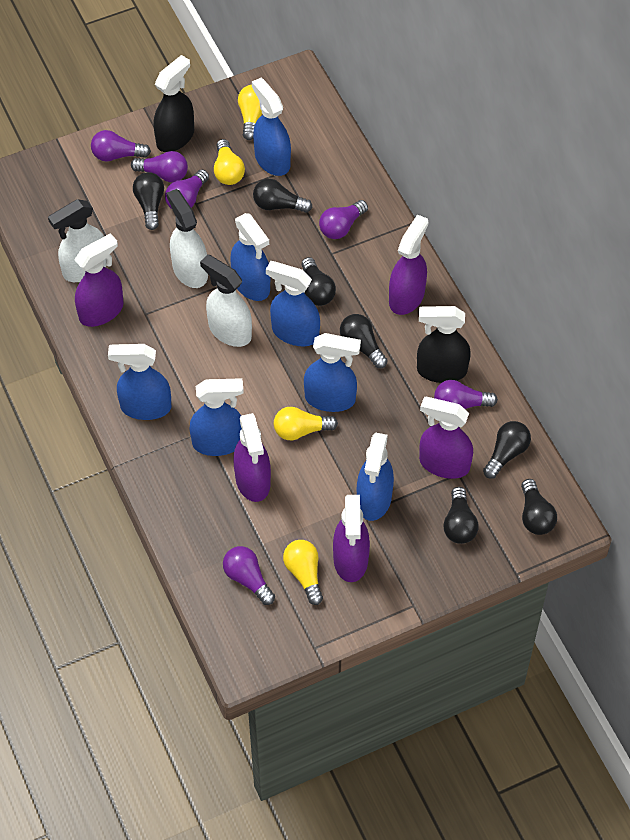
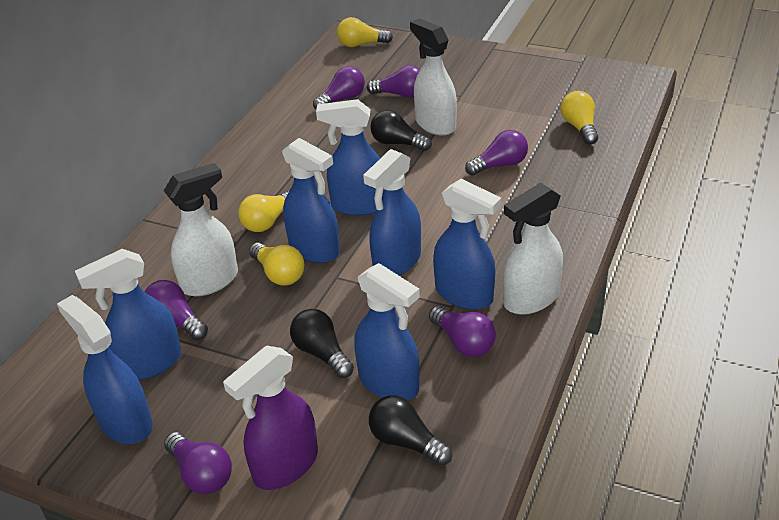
black light bulb: [133,172,164,230] [253,179,313,213] [302,257,336,306] [340,314,388,368] [443,487,479,544] [483,421,531,479] [521,479,557,535] = 7 -> [290,309,354,378] [369,395,452,466] [370,110,432,151] = 3
black spray bottle: [153,55,194,152] [417,306,471,383] = 2 -> none = 0
purple spray bottle: [74,233,124,327] [234,413,271,502] [333,495,370,582] [389,214,428,315] [419,397,473,479] = 5 -> [223,346,318,490] = 1

